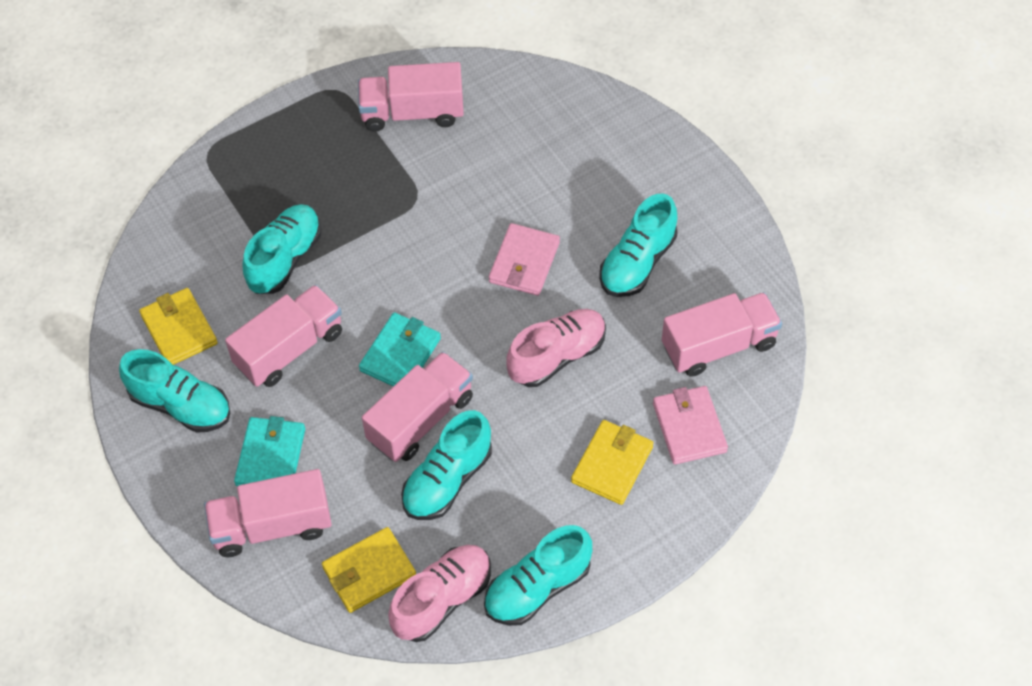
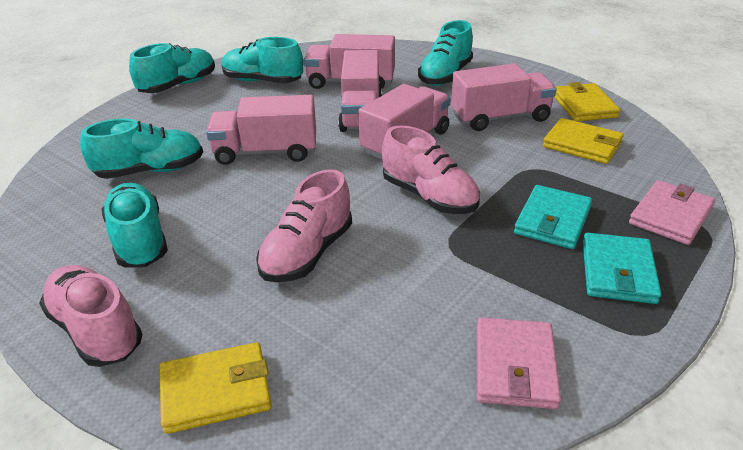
pink shoe: [388,545,491,642] [507,309,606,387] = 2 -> [39,265,143,367] [256,169,352,282] [382,126,480,214] = 3

